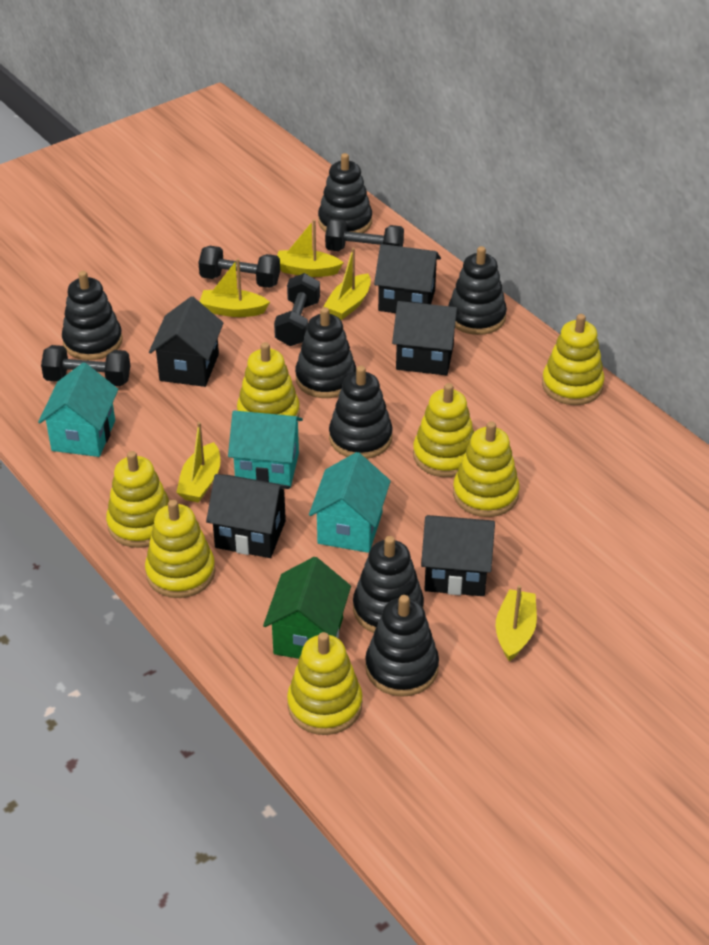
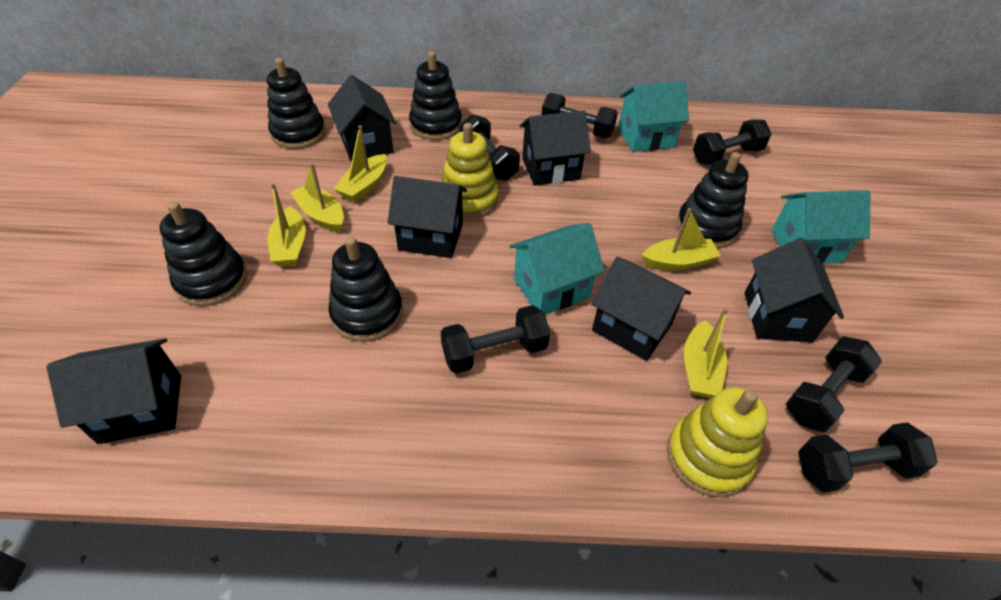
black dumbbell: [41,345,130,386] [198,246,280,288] [274,273,320,346] [325,219,404,251] = 4 -> [441,305,550,374] [460,114,520,181] [541,93,618,139] [693,119,771,165] [786,336,882,432] [798,422,937,493] = 6
black house: [149,296,223,387] [206,474,290,558] [374,244,441,313] [392,301,459,375] [421,515,495,596] = 5 -> [46,338,181,444] [328,75,396,162] [388,176,467,258] [520,111,591,186] [591,257,691,361] [744,238,844,343] = 6
black stacking toy: [62,271,123,360] [295,307,356,398] [318,153,372,233] [329,366,393,459] [353,536,424,633] [365,595,439,697] [448,246,507,335] = 7 -> [159,202,247,306] [267,58,326,149] [328,237,403,342] [409,51,462,140] [677,152,749,248] = 5
green house: [263,557,351,659] = 1 -> none = 0
yellow stacking toy: [106,451,170,548] [145,500,215,598] [237,342,300,417] [287,632,362,735] [413,383,474,477] [453,421,520,517] [542,314,604,405] = 7 -> [441,123,499,219] [667,387,768,497] = 2

